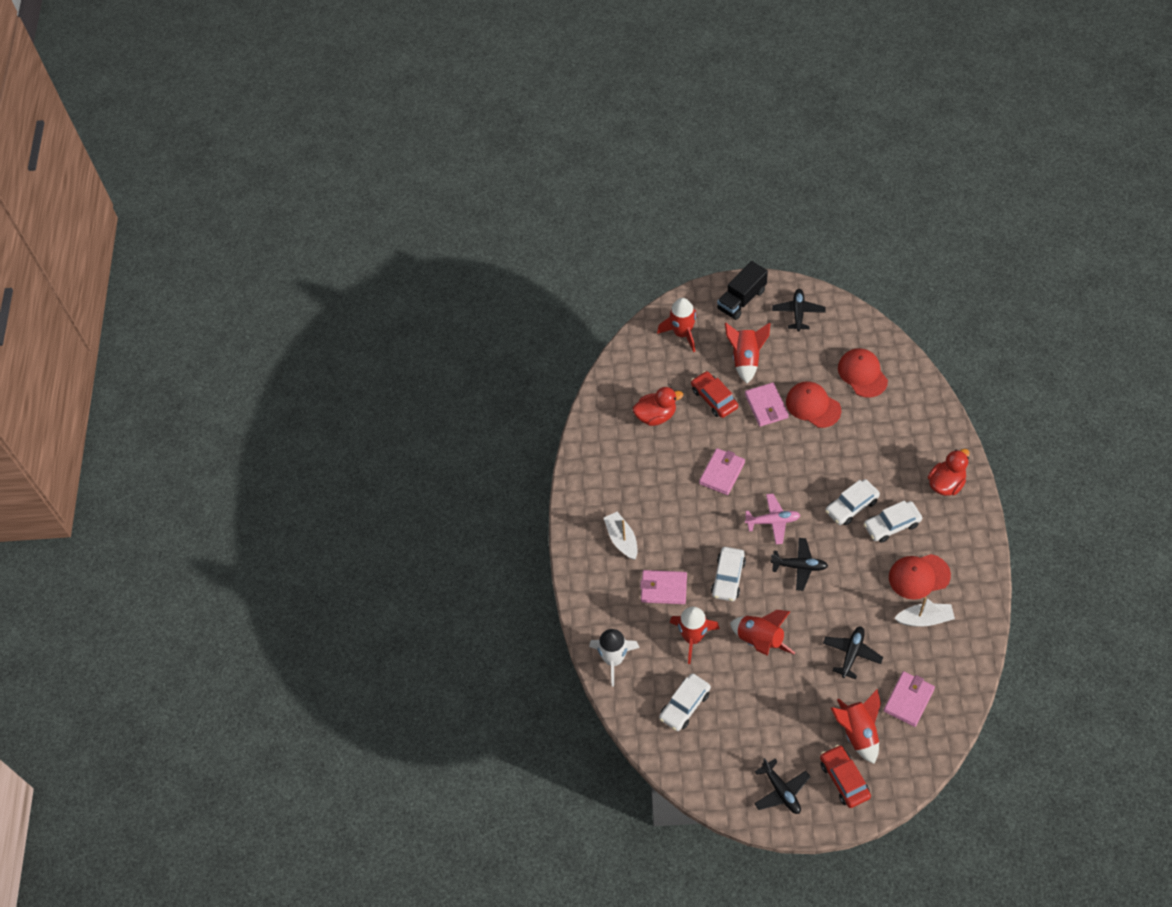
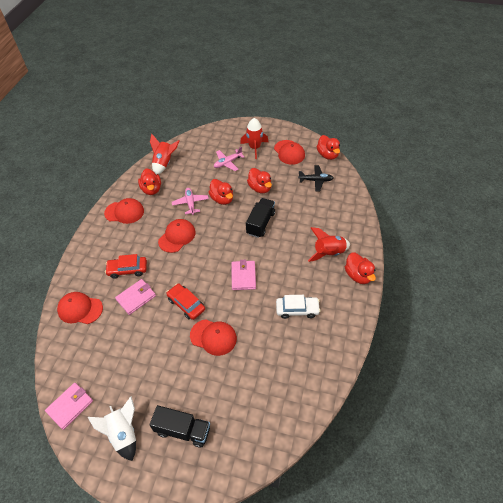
black plane: [754,758,811,814] [771,538,828,591] [772,289,825,332] [823,626,883,679] = 4 -> [298,165,334,191] = 1
black truck: [717,261,768,320] = 1 -> [149,405,210,447] [246,198,275,238] = 2
pink plane: [745,493,800,545] = 1 -> [172,188,209,215] [214,147,245,171] = 2
pink wallet: [640,570,687,604] [699,448,745,495] [745,382,789,427] [884,671,935,727] = 4 -> [45,383,93,430] [115,279,156,315] [231,260,256,290] = 3
red cap: [786,382,841,428] [838,348,888,398] [889,554,951,600] = 3 -> [57,292,103,324] [104,198,144,224] [158,219,196,253] [190,319,237,356] [274,140,305,165] = 5
red duck: [633,387,683,426] [928,449,970,496] = 2 -> [138,168,161,195] [208,179,233,205] [247,168,272,193] [316,135,340,160] [345,252,376,284] = 5
red rocket: [657,298,697,352] [670,607,720,664] [725,323,770,383] [730,610,795,656] [831,689,881,764] = 5 -> [150,134,179,175] [240,118,268,159] [308,227,350,262] = 3
white boat: [604,512,638,560] [894,597,955,627] = 2 -> none = 0
white car: [659,673,711,731] [711,547,746,601] [825,479,880,525] [864,500,922,543] = 4 -> [276,295,321,319] = 1

